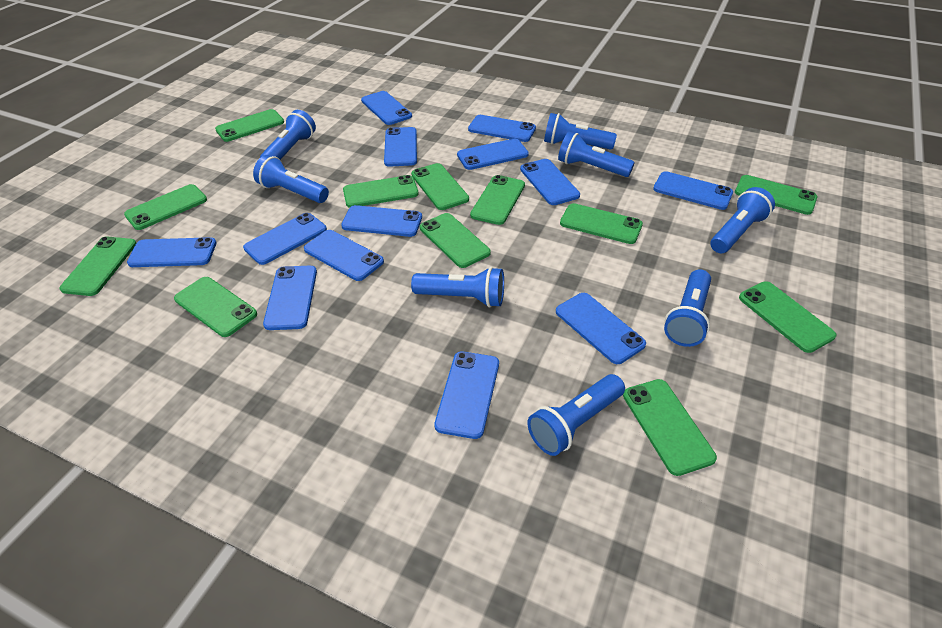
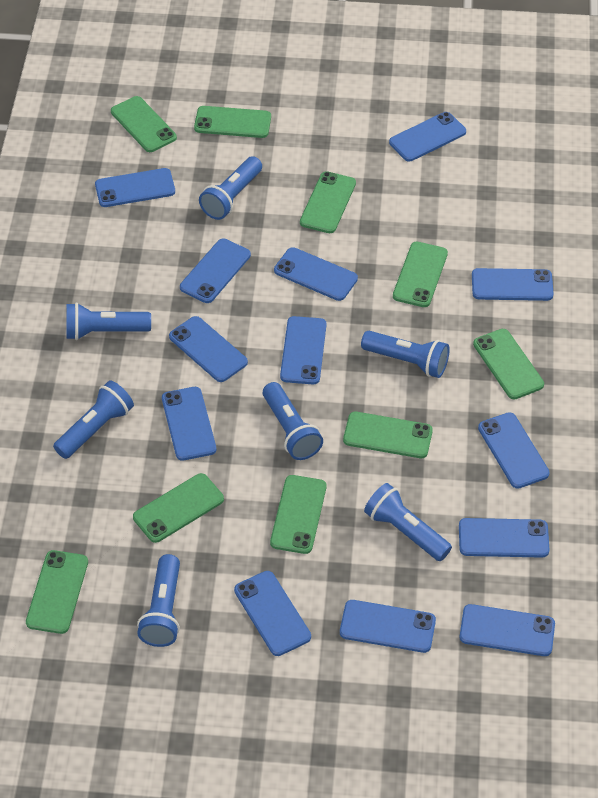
blue flashlight: [253,155,329,203] [260,110,316,160] [411,267,504,307] [527,374,625,456] [544,113,617,150] [558,132,635,177] [664,269,711,347] [710,187,775,253] = 8 -> [53,381,134,459] [66,302,151,340] [137,554,180,647] [199,156,262,220] [263,382,323,460] [361,331,450,378] [364,483,452,561] = 7
green phone: [59,236,136,296] [124,184,207,230] [174,277,257,337] [215,109,284,142] [343,175,419,208] [411,163,469,210] [420,213,491,268] [470,175,525,225] [560,203,643,244] [623,379,717,476] [735,175,817,215] [739,281,837,353] = 12 -> [26,550,88,634] [111,96,177,152] [133,473,224,543] [194,106,271,138] [270,475,326,554] [300,171,356,233] [343,412,433,458] [393,241,448,307] [473,329,544,399] = 9

